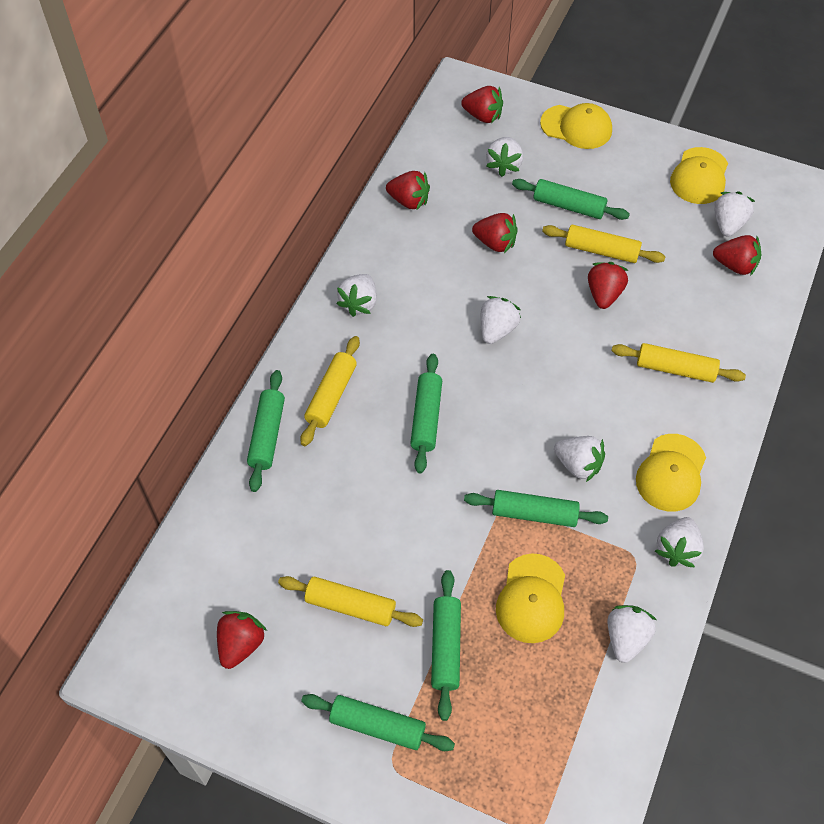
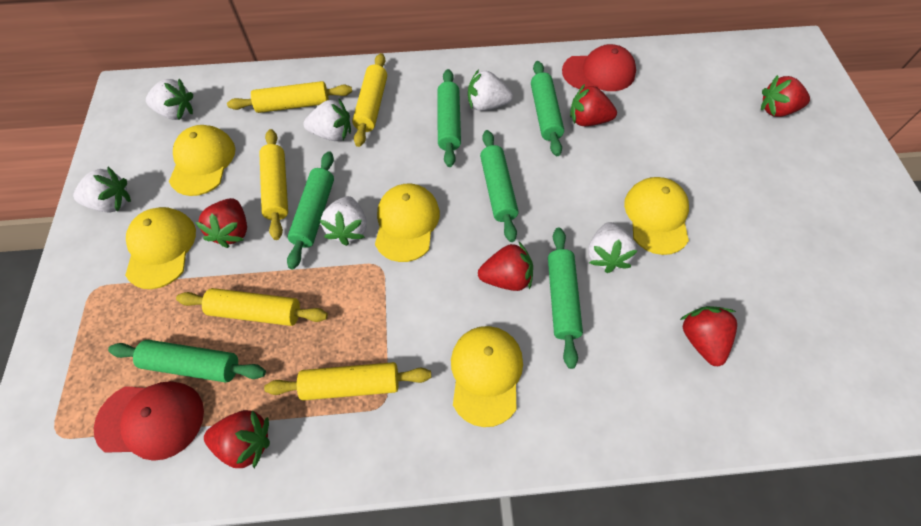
red cap: none = 0 -> [94,381,204,461] [562,44,636,91] = 2
white strawberry: [337,274,377,317] [480,296,521,344] [486,137,523,177] [554,436,605,482] [608,605,657,663] [655,517,704,567] [714,191,755,237] = 7 -> [73,167,131,213] [146,78,193,120] [303,99,351,141] [320,196,367,246] [468,69,513,111] [588,222,638,273] = 6
yellow cap: [496,553,565,643] [540,103,612,149] [636,434,706,512] [670,147,728,204] = 4 -> [125,207,196,289] [169,125,235,196] [375,184,440,262] [451,326,523,427] [624,177,689,255] = 5
yellow rolling pin: [278,576,423,627] [300,336,360,446] [542,225,666,263] [612,343,746,383] = 4 -> [176,288,328,326] [227,81,352,113] [259,129,288,240] [264,362,431,401] [352,53,387,147] = 5

